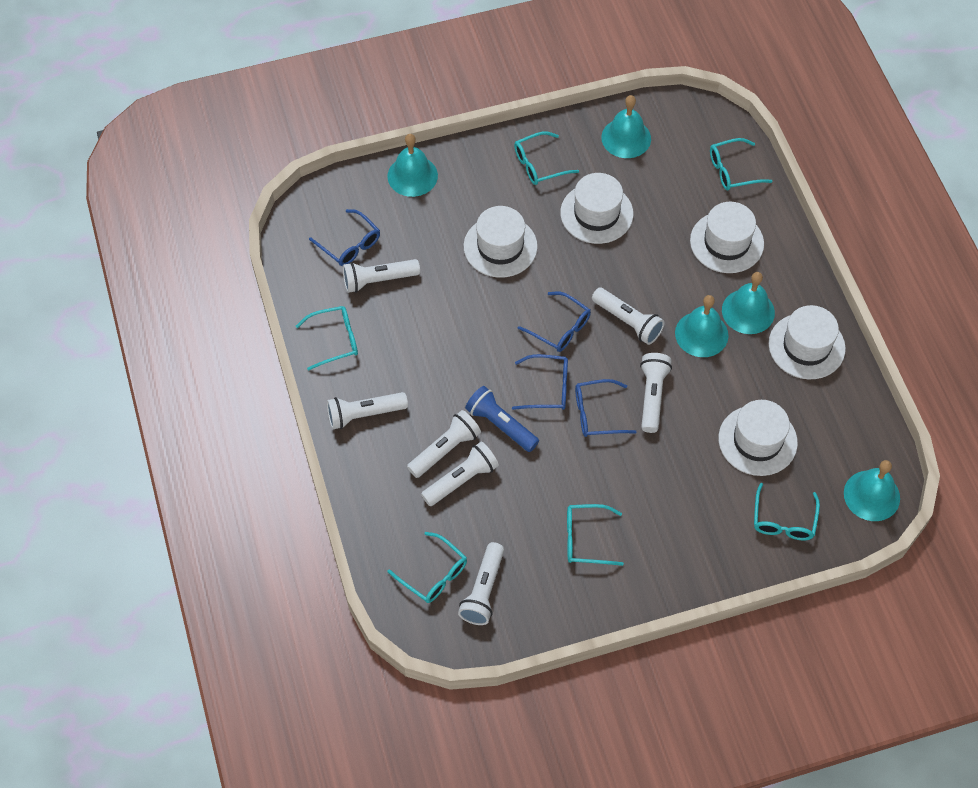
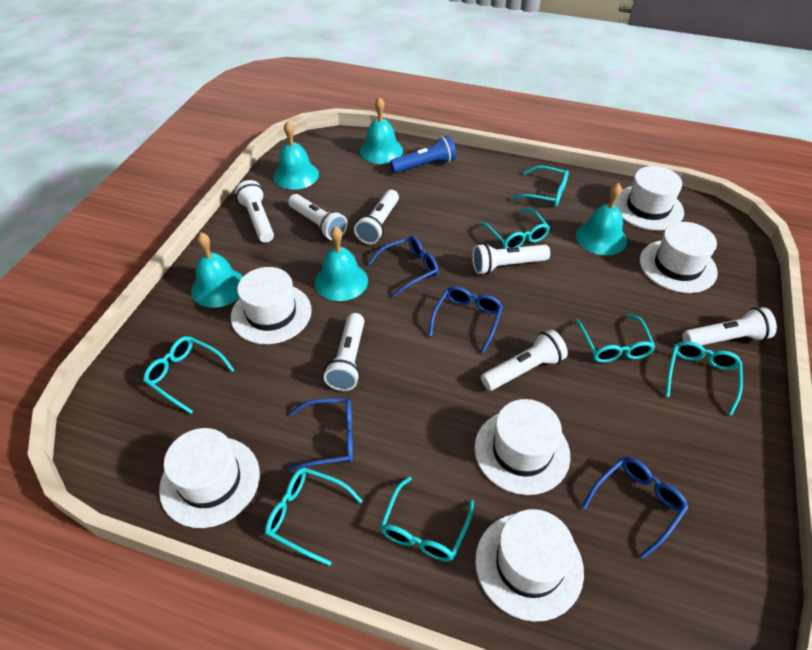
turquoise glasses: [296,306,358,371] [388,532,467,603] [514,131,579,185] [567,504,624,566] [710,138,772,190] [754,483,820,540] = 6 -> [143,336,234,414] [265,467,363,566] [380,476,474,562] [479,208,550,249] [511,166,569,207] [575,314,655,363] [665,341,743,416] = 7
white hat: [464,206,538,278] [560,173,634,244] [690,202,764,273] [719,400,798,476] [769,305,846,379] = 5 -> [159,428,260,528] [231,267,312,344] [474,399,570,495] [475,509,584,622] [614,166,684,230] [640,222,718,293] = 6

